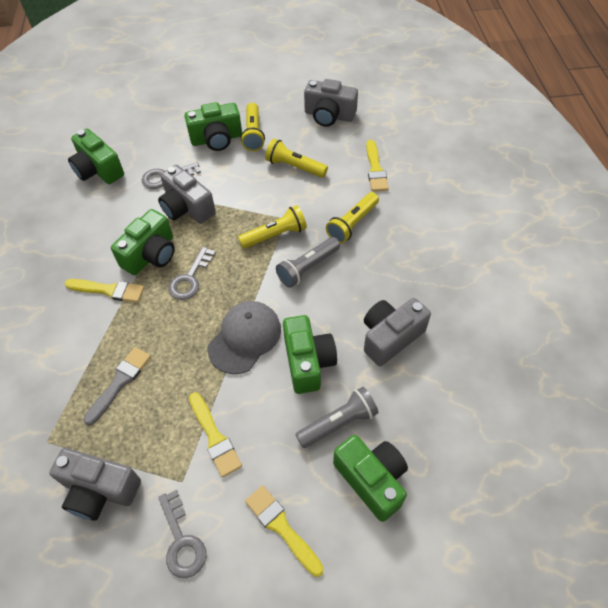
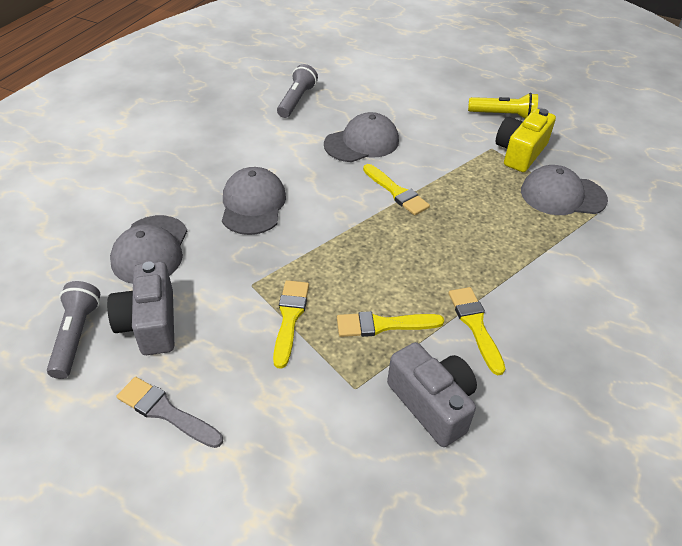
green camera: [68,128,124,184] [111,209,175,275] [185,102,242,151] [283,315,337,394] [333,435,408,522] = 5 -> none = 0
grey camera: [50,448,141,521] [158,165,216,224] [304,79,358,127] [364,298,431,366] = 4 -> [107,261,174,355] [387,342,477,447] = 2
grey cap: [207,301,281,374] = 1 -> [110,215,187,284] [222,167,286,235] [324,112,399,162] [521,165,608,215] = 4
grey key: [142,162,201,189] [158,490,206,578] [168,247,216,300] = 3 -> none = 0
yellow camera: none = 0 -> [496,109,556,172] = 1
yellow flashlight: [238,205,307,249] [241,103,265,151] [265,139,328,178] [326,192,379,244] = 4 -> [468,93,538,119] = 1

